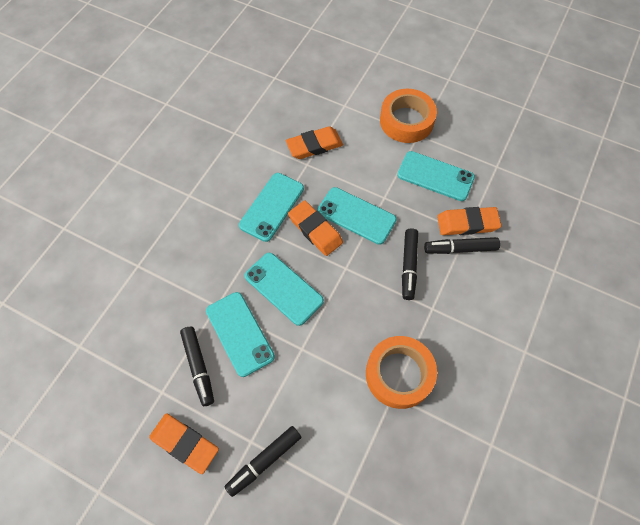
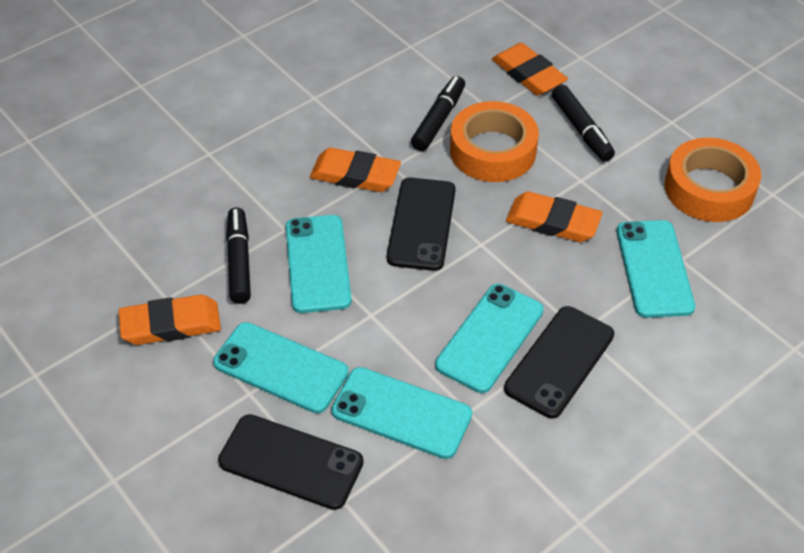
black marker: [180,326,214,406] [225,426,301,497] [402,228,418,300] [424,237,500,254] = 4 -> [226,207,251,304] [411,76,465,151] [552,85,615,162] = 3
black phone: none = 0 -> [218,414,364,510] [387,178,456,271] [504,306,614,418] = 3

